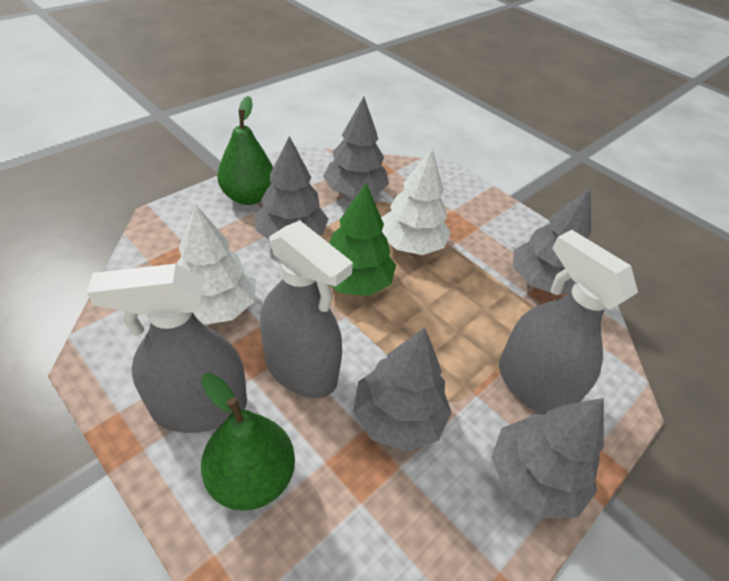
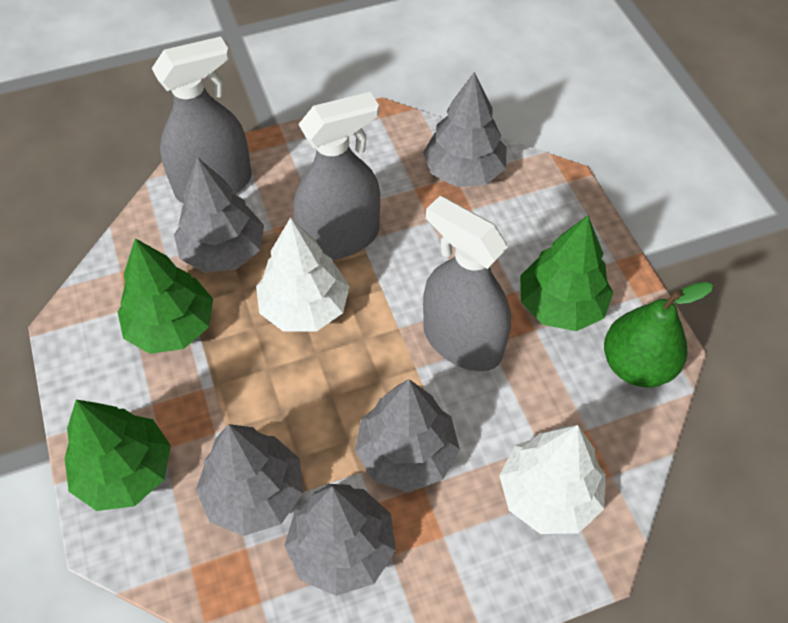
green pear: [201,373,295,511] [217,96,273,205] = 2 -> [604,282,713,387] = 1
green tree: [329,183,396,296] = 1 -> [65,400,171,511] [118,238,213,354] [520,215,613,331] = 3

